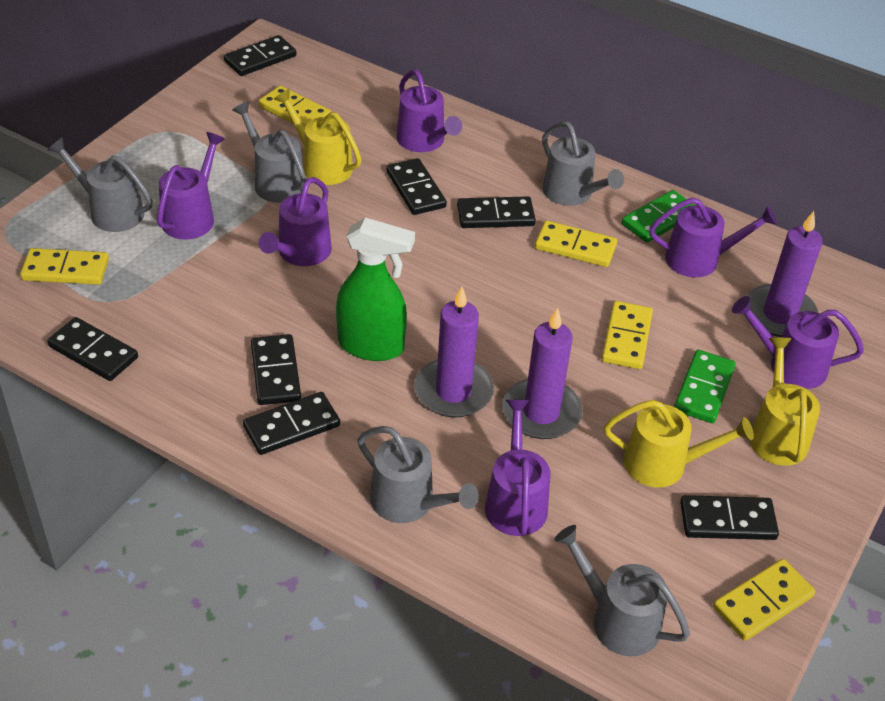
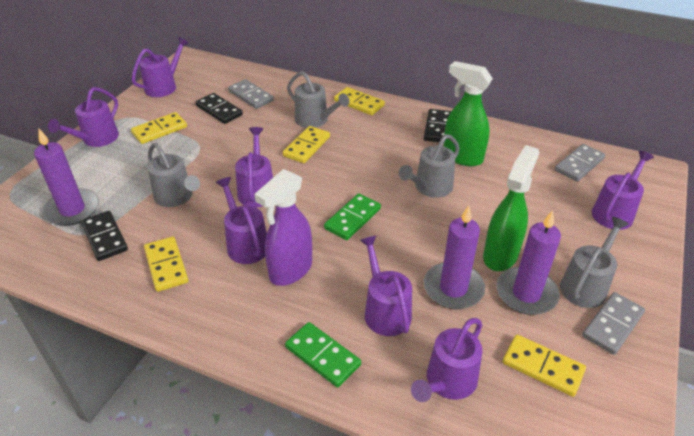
black domino: [47,317,138,381] [224,35,296,76] [243,392,340,455] [251,334,301,405] [386,158,447,215] [457,196,536,228] [680,495,779,540] = 7 -> [81,211,128,261] [195,93,243,124] [424,109,451,142] = 3
green spray bottle: [336,217,415,361] = 1 -> [444,61,493,166] [483,145,539,271] = 2
grey domino: none = 0 -> [228,79,274,109] [555,144,605,182] [582,292,645,355] = 3
grey watering can: [48,137,153,232] [232,102,307,203] [358,426,479,523] [542,121,624,206] [554,525,690,656] = 5 -> [147,143,200,207] [287,71,349,128] [399,134,460,198] [560,217,629,308] = 4
purple spray bottle: none = 0 -> [254,169,312,286] = 1
purple watering can: [157,132,225,240] [259,177,332,266] [396,70,462,152] [485,400,550,536] [649,198,777,277] [732,296,864,389] = 6 -> [48,87,119,147] [132,37,189,97] [216,177,267,264] [235,127,273,208] [360,235,412,336] [411,318,482,402] [592,151,654,230] = 7
yellow watering can: [274,89,362,185] [604,400,754,488] [749,338,820,466] = 3 -> none = 0

